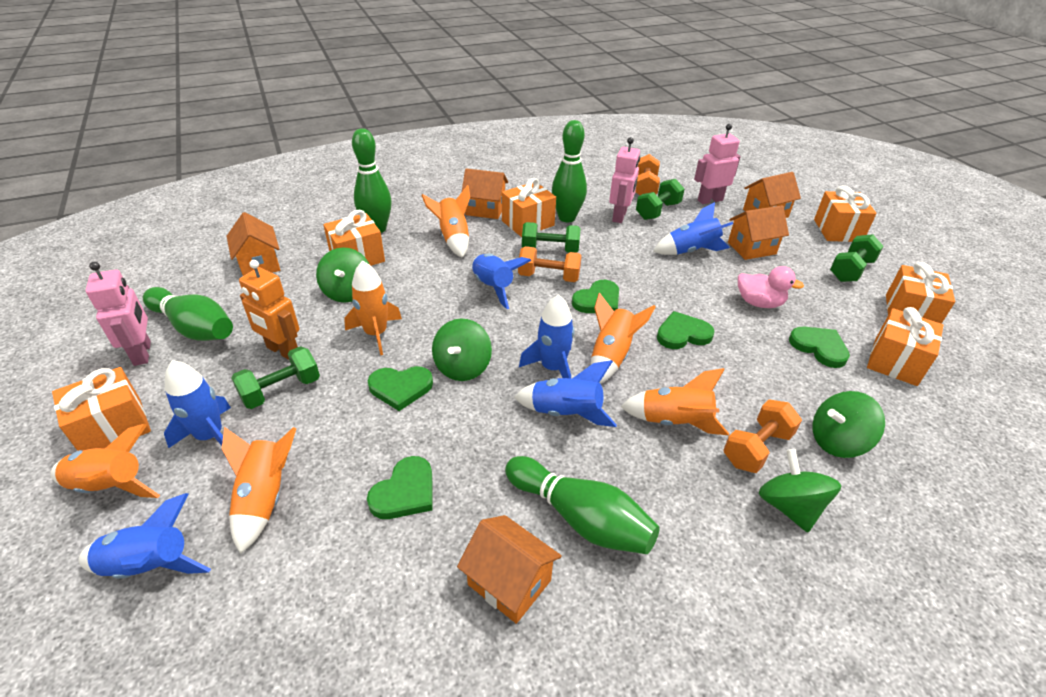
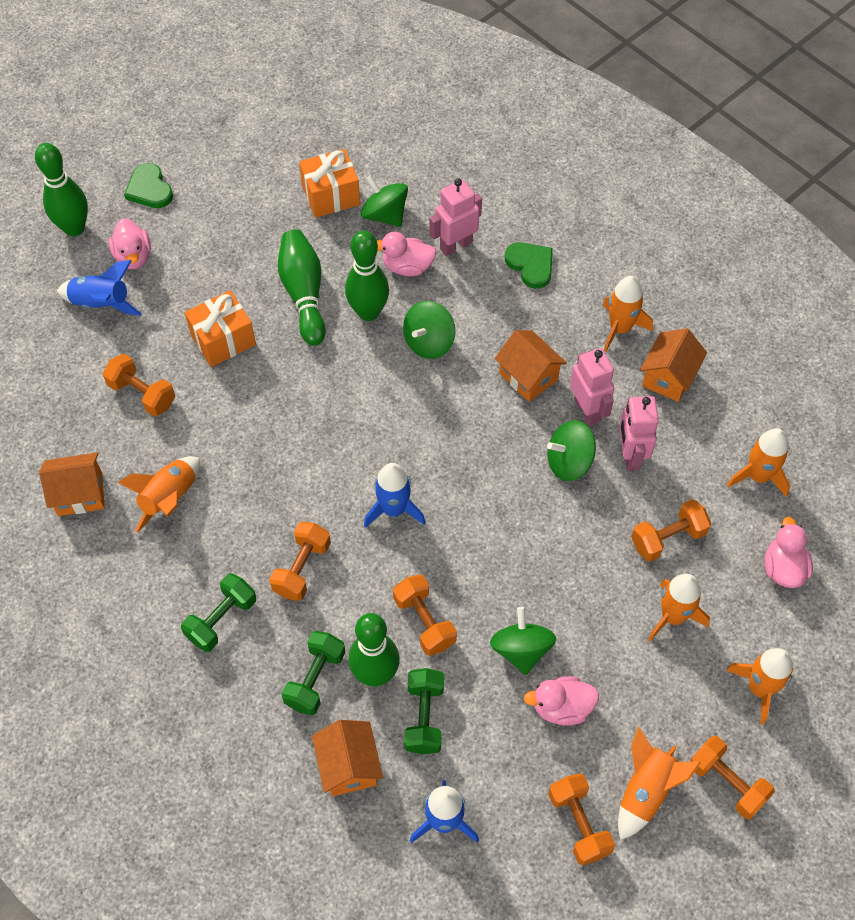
blue rocket: [78,493,211,579] [164,360,231,448] [472,254,531,309] [514,360,617,427] [519,294,575,378] [653,202,733,255] = 6 -> [57,260,142,316] [364,463,425,528] [410,781,479,843] = 3
green dumbbell: [231,346,320,409] [522,222,581,253] [636,179,685,220] [830,234,884,282] = 4 -> [181,573,256,652] [281,631,346,715] [404,668,444,754] = 3
green heart: [367,456,432,519] [368,366,433,411] [572,280,619,313] [657,311,714,349] [789,327,850,368] = 5 -> [124,163,173,208] [505,242,553,289] = 2
orange dumbbell: [518,246,582,282] [635,154,660,195] [724,399,802,473] = 3 -> [103,354,175,416] [269,522,331,601] [393,574,457,656] [548,773,615,865] [631,499,711,562] [690,736,775,819] = 6
orange gift: [52,367,151,451] [323,210,385,266] [502,178,556,237] [814,186,877,242] [867,307,943,386] [886,262,955,324] = 6 -> [185,290,256,367] [299,149,360,218] = 2
orange house: [227,212,280,276] [457,515,562,624] [462,168,508,219] [728,205,789,260] [743,172,801,218] = 5 -> [39,452,105,516] [312,720,383,796] [495,330,567,402] [640,328,707,402] = 4
orange robot: [239,260,300,360] = 1 -> none = 0
pink duck: [738,266,804,308] = 1 -> [109,218,151,269] [377,232,437,276] [524,676,599,726] [765,517,813,588] = 4

